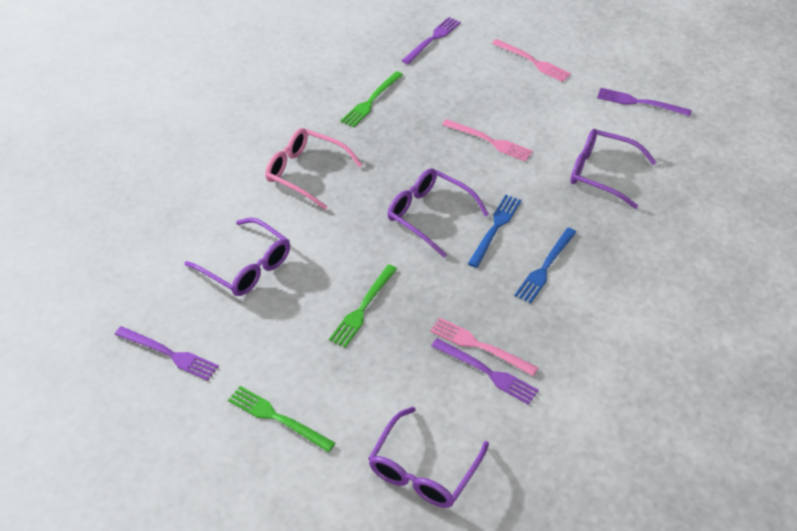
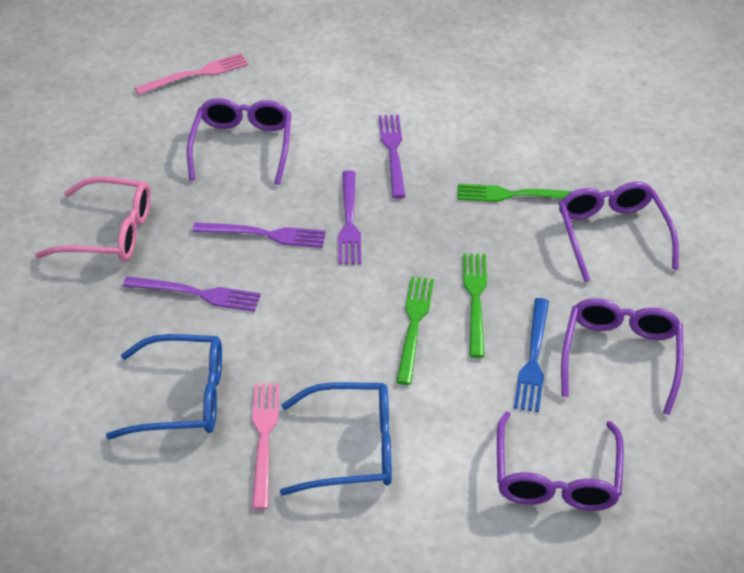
blue fork: [468,195,521,268] [514,228,576,304] = 2 -> [514,298,549,412] = 1
blue glasses: none = 0 -> [106,334,222,439] [280,382,392,495] = 2
pink fork: [430,317,538,376] [442,119,533,162] [492,39,571,82] = 3 -> [135,53,249,95] [252,383,279,510] = 2

